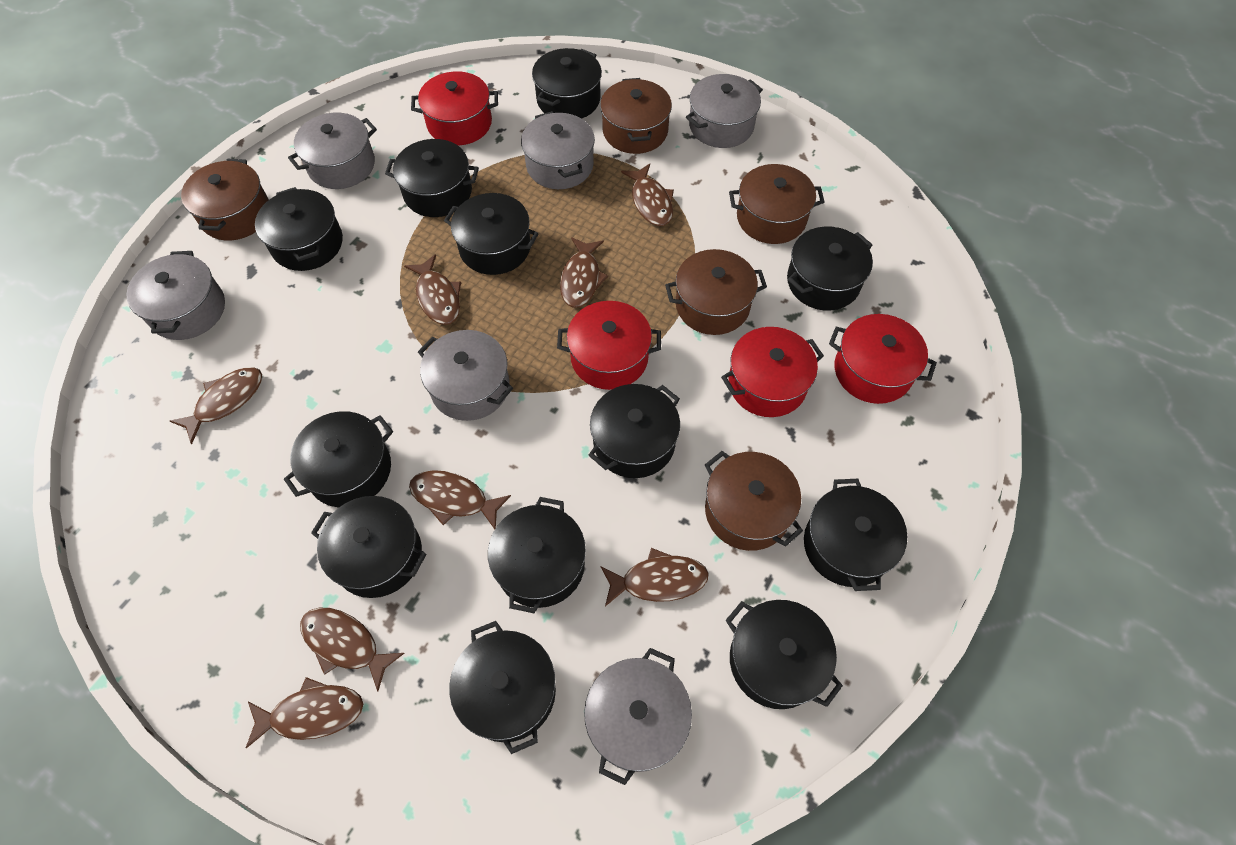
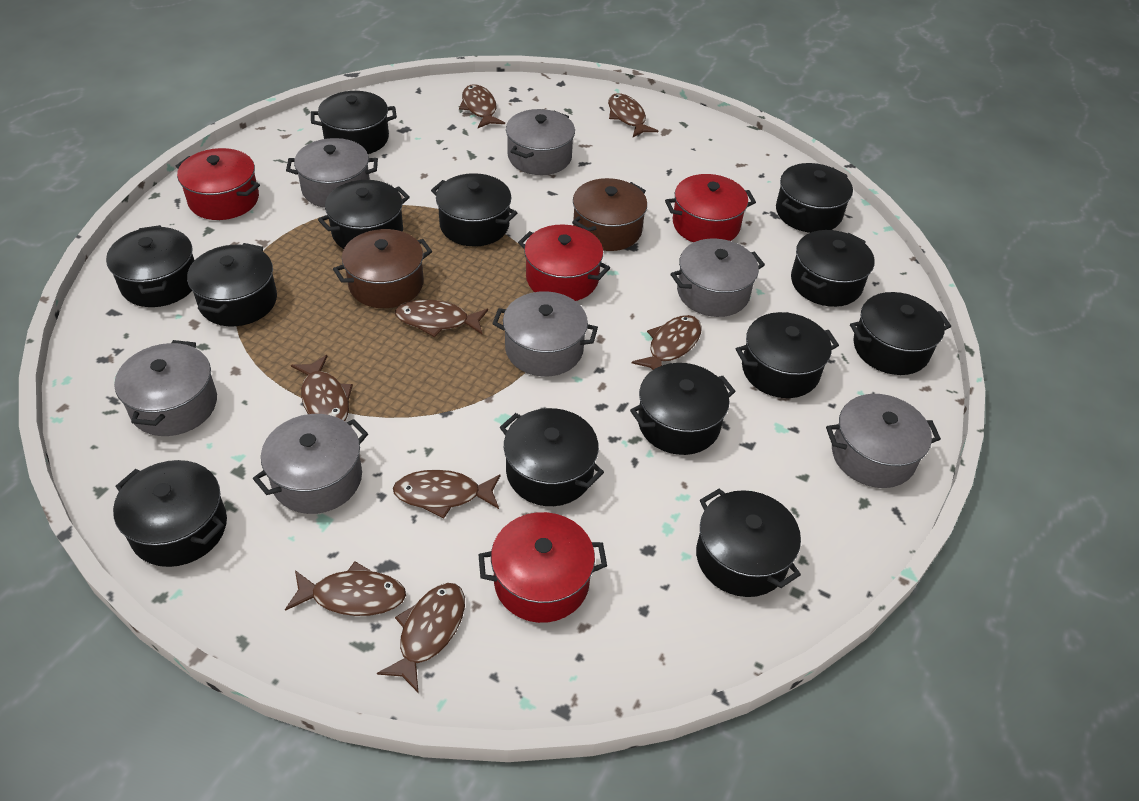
black pot: [255,187,343,271] [284,411,393,507] [311,496,426,598] [385,139,479,217] [444,193,539,275] [449,621,556,754] [488,497,586,613] [532,48,602,119] [589,384,680,478] [725,600,843,709] [787,226,873,311] [804,479,908,591] = 12 -> [106,225,195,307] [113,460,227,567] [187,243,277,326] [311,91,397,154] [318,180,410,249] [431,173,517,246] [500,408,604,506] [630,363,736,455] [696,488,801,597] [736,312,839,398] [776,163,853,233] [791,230,875,307] [850,292,951,375] = 13
brown pot: [181,158,269,241] [600,78,672,154] [665,249,767,335] [705,451,803,551] [729,164,824,244] = 5 -> [333,229,432,308] [572,178,647,251] = 2
grey pot: [126,251,225,340] [288,112,377,189] [418,330,513,421] [521,111,595,189] [584,648,692,785] [686,74,763,148] = 6 -> [114,340,217,436] [253,414,368,514] [286,138,378,208] [492,291,598,377] [506,109,575,175] [671,238,765,317] [826,394,941,488] = 7

